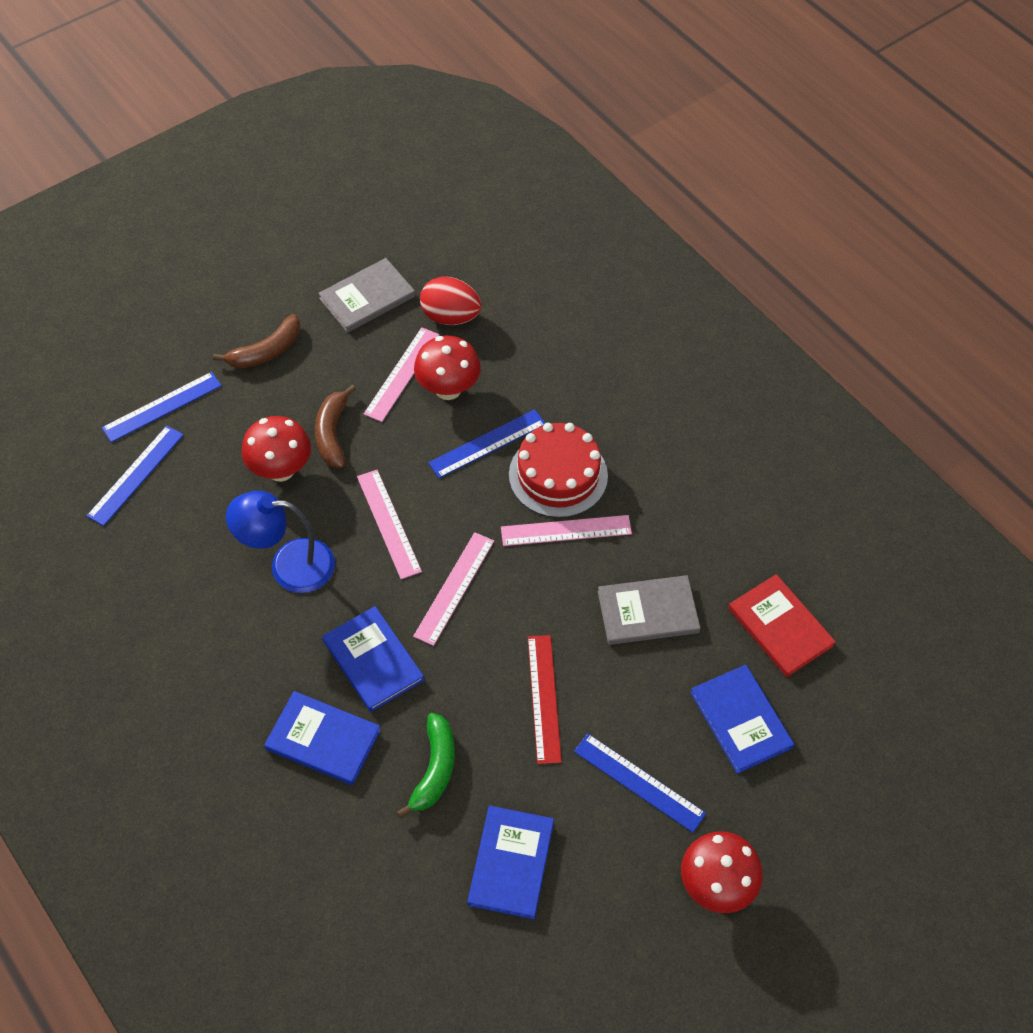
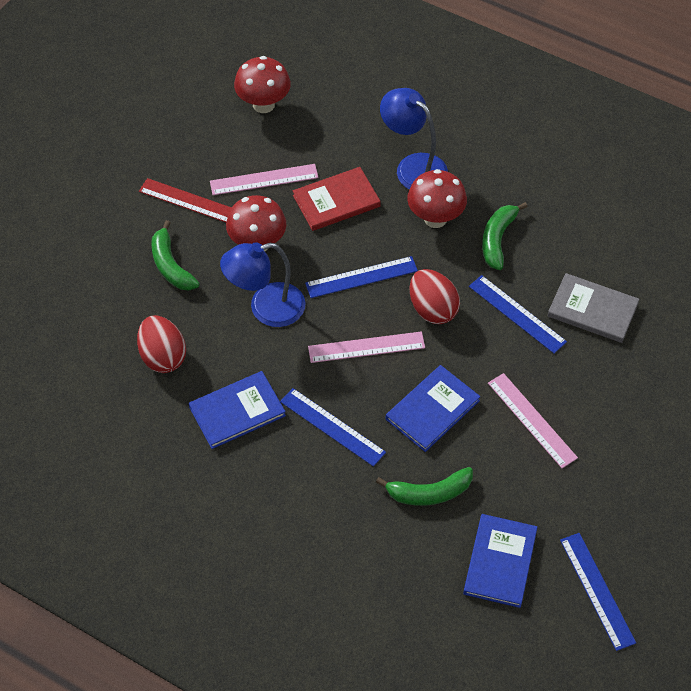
blue book: [264,691,381,785] [322,606,424,712] [467,806,554,919] [690,665,794,774] = 4 -> [189,371,286,449] [386,365,480,452] [463,514,538,608] = 3
blue lamp: [226,491,335,593] = 1 -> [220,242,306,327] [380,88,448,190] = 2
brown banana: [213,314,300,368] [315,385,356,468] = 2 -> none = 0
green banana: [397,713,455,818] = 1 -> [151,220,200,290] [376,467,473,506] [482,202,528,270] = 3
grey book: [318,258,415,333] [598,575,700,645] = 2 -> [548,273,639,343] = 1
pink ruler: [357,470,422,579] [364,327,439,422] [413,532,494,646] [501,515,632,546] = 4 -> [210,164,319,195] [308,331,425,363] [488,373,578,468] = 3
red cake: [509,423,608,518] = 1 -> none = 0
red egg: [420,277,482,325] = 1 -> [137,315,186,373] [410,269,460,324] = 2

